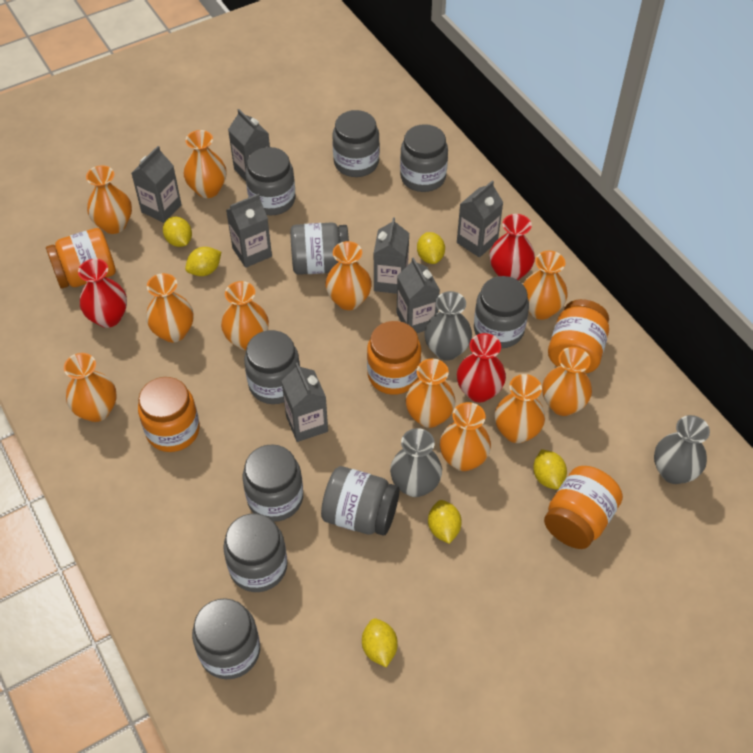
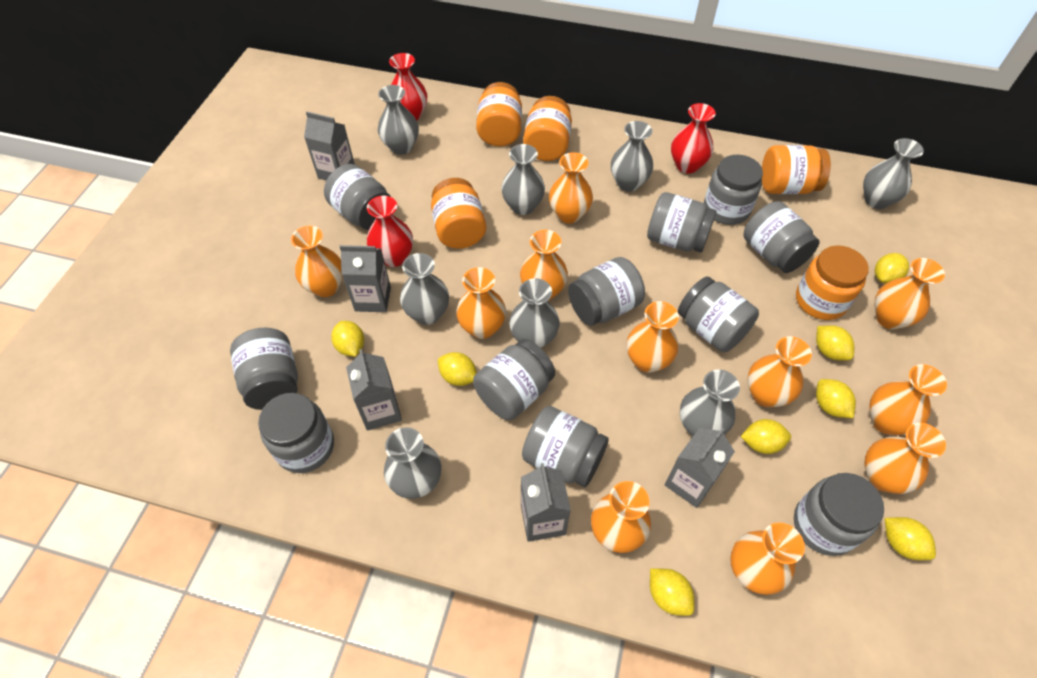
grey carton: [131,146,182,223] [226,194,272,268] [228,109,270,181] [282,362,328,442] [373,217,409,294] [397,257,440,333] [457,180,503,257] = 7 -> [304,112,355,180] [340,245,391,312] [346,349,402,431] [521,463,571,542] [665,428,735,508] = 5
grey jar: [192,598,260,679] [223,513,287,592] [243,444,303,522] [244,330,300,404] [245,147,295,215] [290,222,349,275] [321,466,399,535] [332,110,380,177] [400,124,448,192] [474,276,529,348] = 10 -> [230,328,298,410] [258,393,334,473] [324,164,391,230] [473,339,555,420] [522,406,609,487] [568,257,645,326] [647,192,717,253] [678,276,759,352] [704,155,763,225] [744,201,820,273] [794,473,884,556] = 11
grey vase: [390,428,442,497] [424,291,472,360] [654,415,710,484] = 3 -> [378,85,419,155] [384,427,441,499] [400,253,449,325] [501,144,545,215] [509,278,560,348] [611,121,653,192] [680,370,740,437] [863,138,924,209] = 8
yellow lemon: [163,217,192,247] [185,247,221,276] [362,618,398,667] [417,232,445,264] [428,500,462,544] [533,449,567,490] = 6 -> [331,321,364,357] [438,352,476,386] [650,568,694,616] [741,419,791,454] [816,325,854,360] [816,379,856,418] [875,253,909,284] [885,517,936,560] = 8

